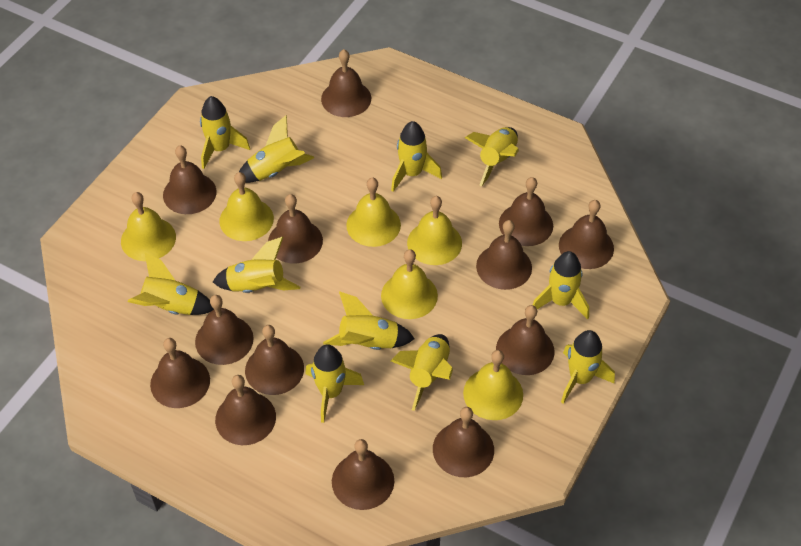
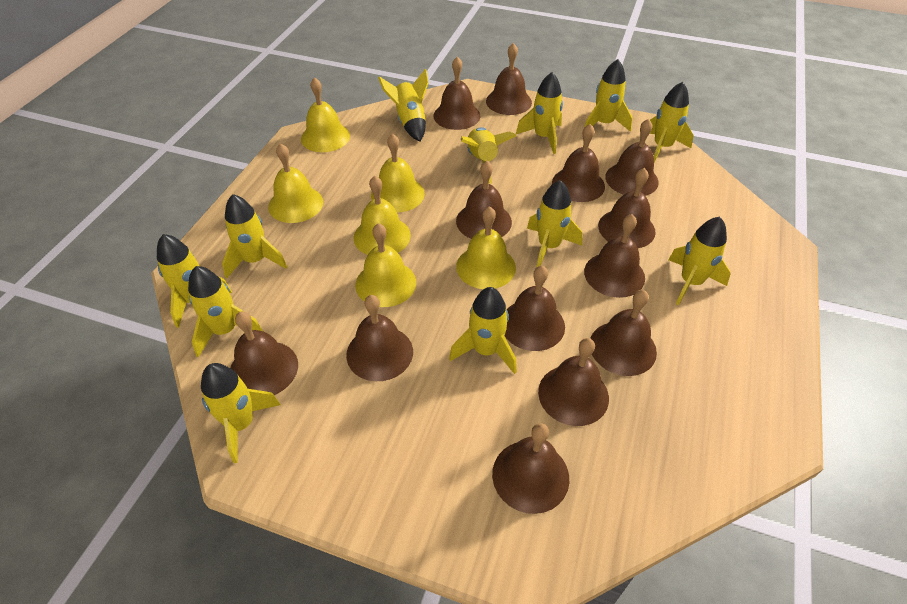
yellow rocket: [128,253,214,315] [200,96,250,169] [213,237,300,293] [239,115,314,183] [305,344,364,423] [323,292,415,350] [391,121,442,192] [391,334,453,411] [465,127,519,187] [533,251,589,320] [561,330,615,404] = 11 -> [157,234,232,328] [188,266,263,358] [201,363,281,463] [222,194,287,279] [378,69,429,141] [449,287,517,374] [461,128,516,184] [516,72,563,154] [527,180,583,267] [584,59,632,132] [650,82,694,163] [668,216,731,305] = 12

